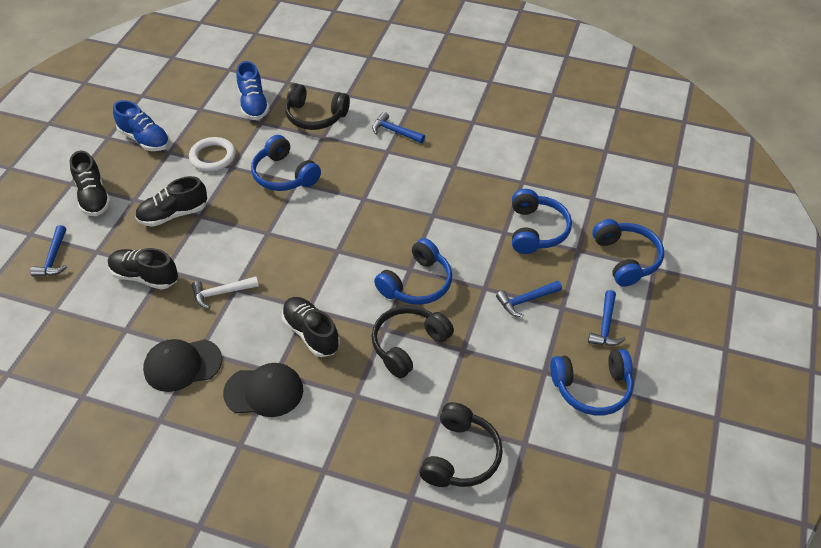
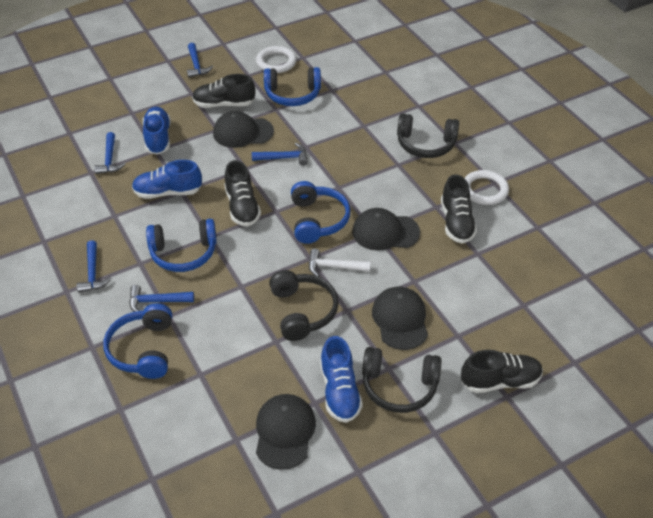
black cap: [143,339,222,392] [223,363,303,417] = 2 -> [213,111,274,148] [256,394,316,470] [352,208,420,251] [372,287,428,350] = 4
blue hammer: [30,225,67,277] [372,112,425,143] [496,281,562,317] [588,290,626,346] = 4 -> [77,240,112,293] [94,132,125,174] [129,285,194,312] [187,43,213,78] [252,143,308,166] = 5
blue headphones: [251,135,321,191] [374,238,452,305] [512,189,572,254] [550,349,633,415] [592,219,664,287] = 5 -> [103,303,172,379] [146,219,217,272] [264,67,321,106] [291,181,350,244] = 4
blue shoe: [113,100,170,151] [236,61,269,120] = 2 -> [132,160,202,199] [143,107,171,155] [320,336,363,423] = 3
white ring: [189,137,236,171] = 1 -> [256,46,296,73] [465,170,509,205] = 2

